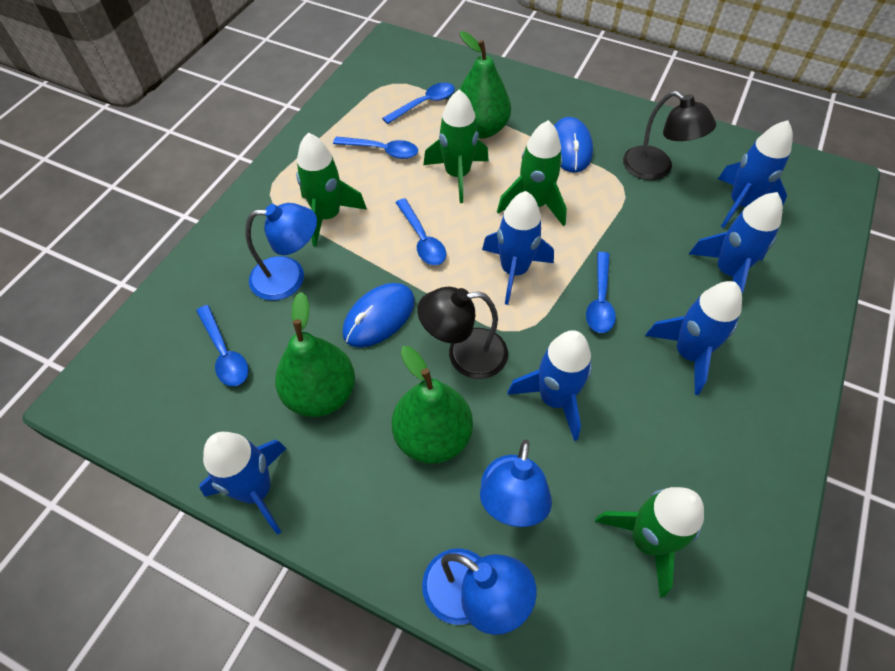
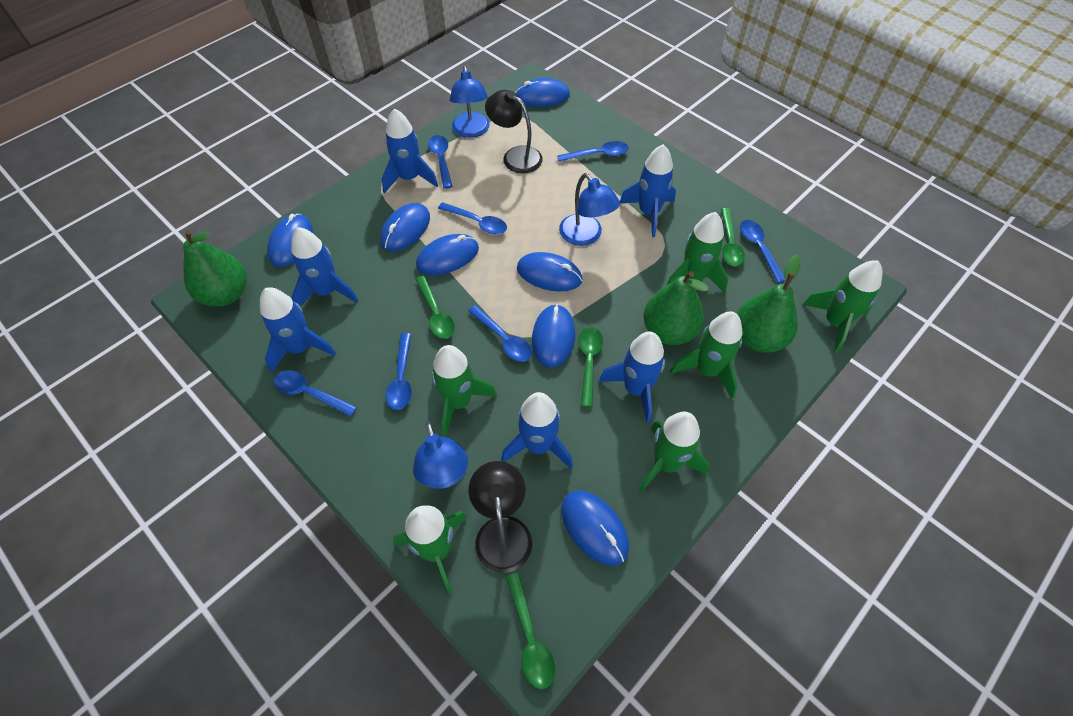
blue mouse: [342,283,415,348] [554,117,593,173] = 2 -> [267,214,313,267] [380,203,430,251] [416,234,479,275] [515,78,570,107] [517,252,582,292] [532,304,575,367] [562,490,629,566] = 7
blue spoon: [196,305,248,386] [333,136,418,159] [382,82,455,124] [395,198,446,265] [586,252,616,333] = 5 -> [274,370,357,416] [386,333,412,410] [428,135,453,189] [438,202,507,234] [468,305,532,362] [557,141,629,162] [740,220,786,283] = 7
green rocket: [296,133,367,246] [423,89,489,203] [497,120,567,226] [595,487,704,597] = 4 -> [393,505,468,593] [431,345,497,436] [639,412,709,493] [666,212,729,292] [670,311,743,399] [802,260,883,353] = 6
green spoon: none = 0 -> [416,275,455,339] [506,573,555,689] [578,327,603,407] [721,208,745,266] = 4

